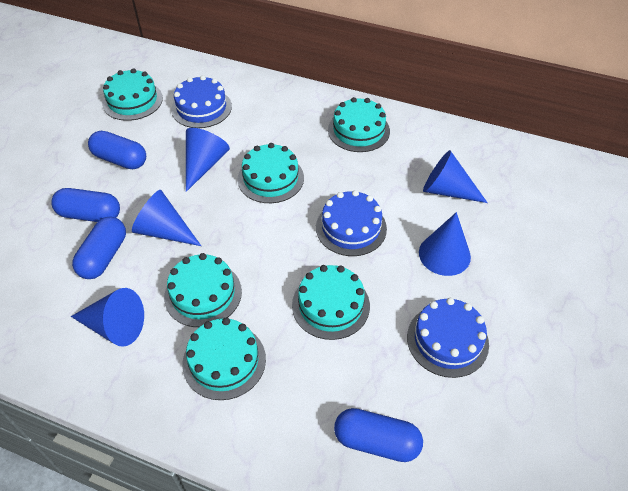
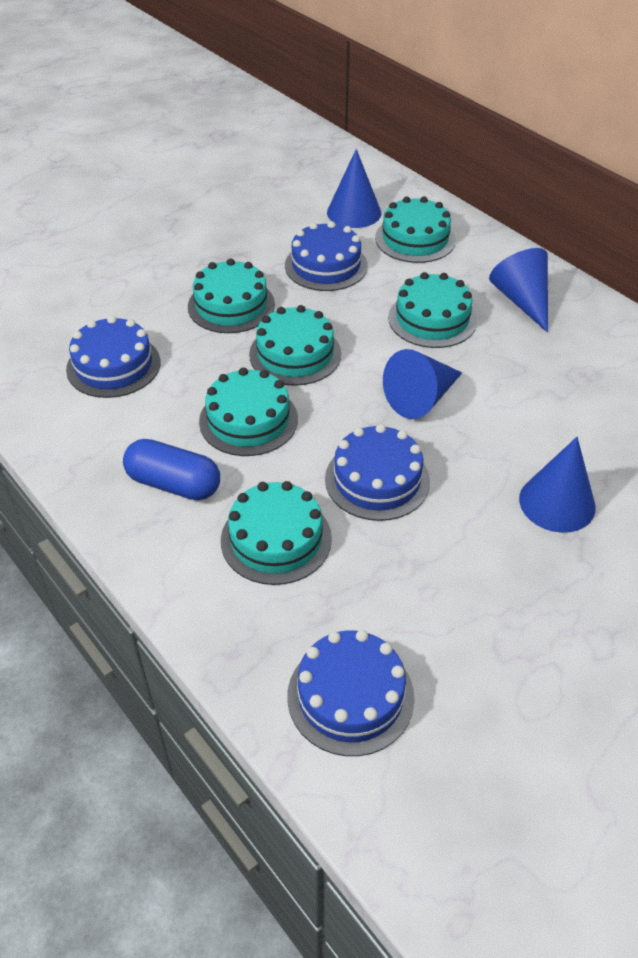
blue cake: [171,75,232,128] [316,190,387,256] [407,298,489,378] = 3 -> [66,316,161,398] [285,221,368,291] [287,630,415,756] [325,424,430,521] = 4
blue capsule: [51,188,120,222] [72,217,126,279] [88,131,146,169] [334,408,423,462] = 4 -> [123,439,220,500] = 1
blue cone: [71,288,144,347] [132,190,201,246] [186,128,230,192] [419,212,471,276] [423,150,488,203] = 5 -> [327,149,381,228] [383,349,462,419] [489,248,548,333] [519,437,596,533] = 4

